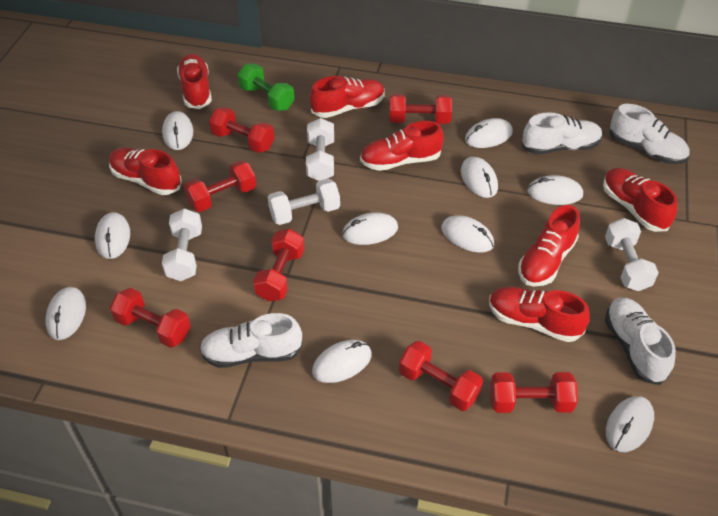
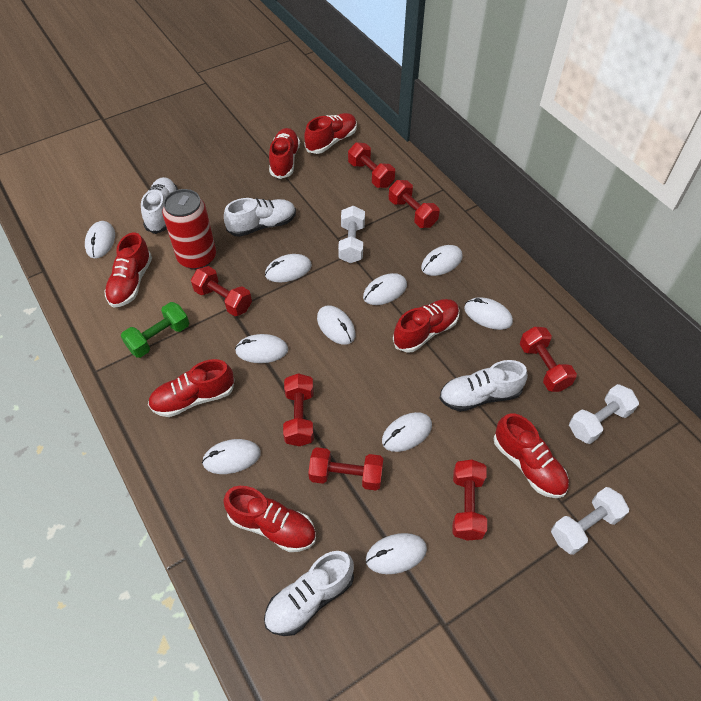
red can: none = 0 -> [162,189,216,270] = 1
white dumbbell: [162,208,202,281] [268,179,340,225] [306,118,334,181] [605,218,659,291] = 4 -> [338,206,365,263] [551,487,629,555] [569,384,639,444] = 3

